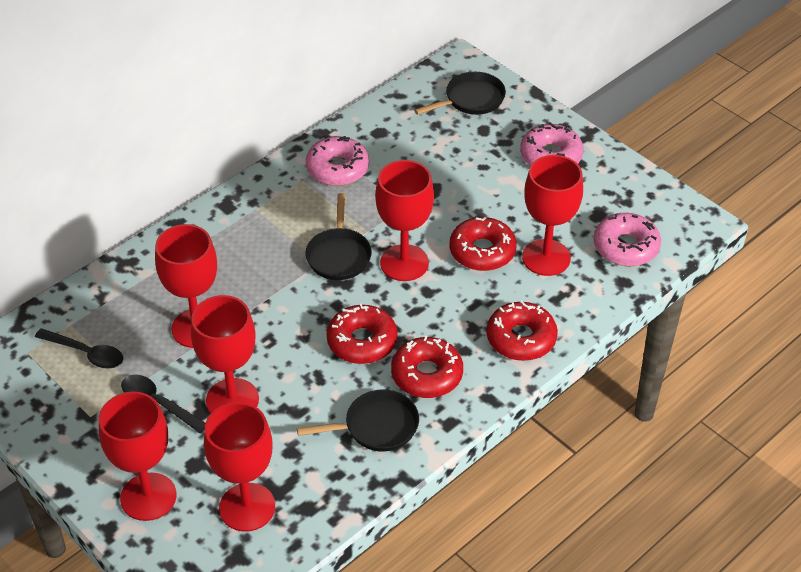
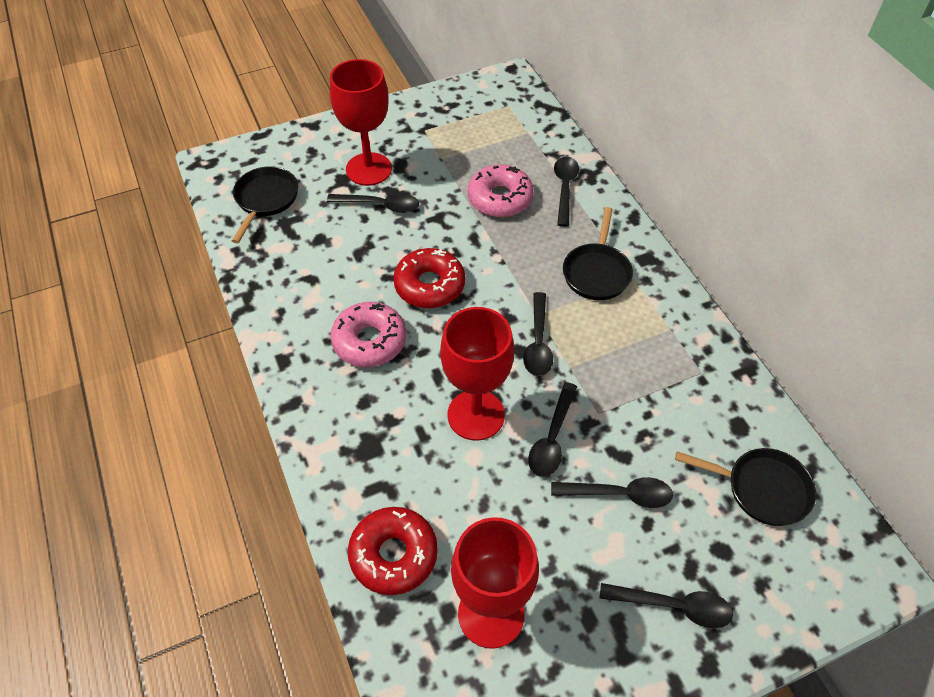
black spoon: [35,328,123,369] [121,375,205,433] = 2 -> [327,193,419,213] [523,292,553,376] [528,382,577,477] [551,477,673,508] [554,157,579,227] [599,583,733,628] = 6
pink donut: [306,136,369,186] [520,122,584,166] [594,213,661,266] = 3 -> [330,302,406,367] [468,164,534,217] = 2
red donut: [327,303,398,364] [391,336,463,398] [450,217,517,271] [486,300,558,361] = 4 -> [348,507,438,595] [393,248,465,308] = 2
red goblet: [99,392,177,521] [155,224,217,348] [191,295,259,413] [204,402,275,532] [375,160,434,281] [522,155,583,276] = 6 -> [330,59,392,186] [440,307,514,441] [451,517,539,649] = 3

